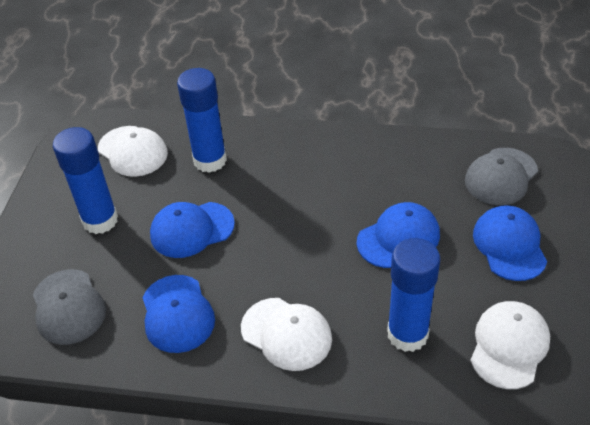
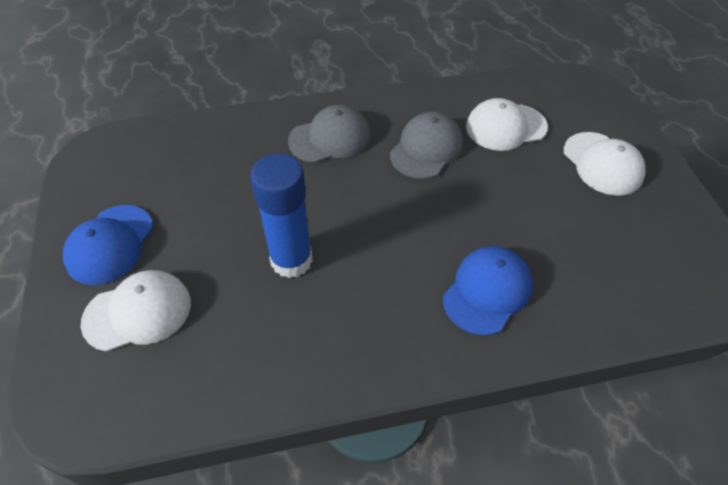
blue cap: [142,275,215,353] [150,202,235,258] [357,202,440,268] [473,205,547,281] = 4 -> [63,205,153,285] [443,246,533,335] = 2
blue glue stick: [53,127,118,234] [177,68,227,173] [387,238,441,352] = 3 -> [250,153,313,278] = 1

